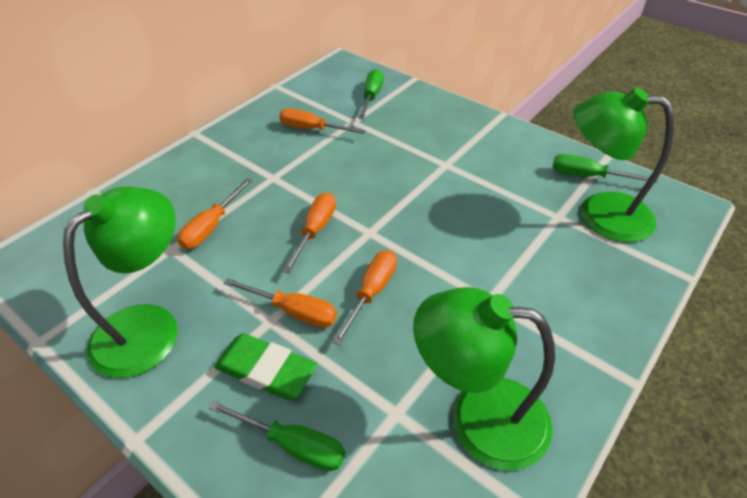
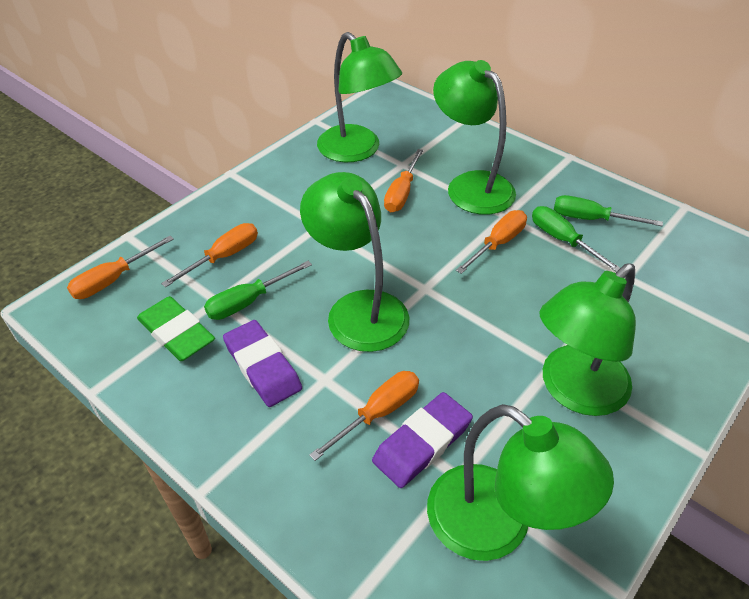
green lamp: [63,186,178,378] [413,287,555,470] [574,88,674,243] = 3 -> [300,172,409,352] [317,32,402,162] [427,404,614,561] [433,60,516,215] [539,263,636,416] = 5
purple eraser: none = 0 -> [223,320,302,407] [372,392,473,488] = 2

